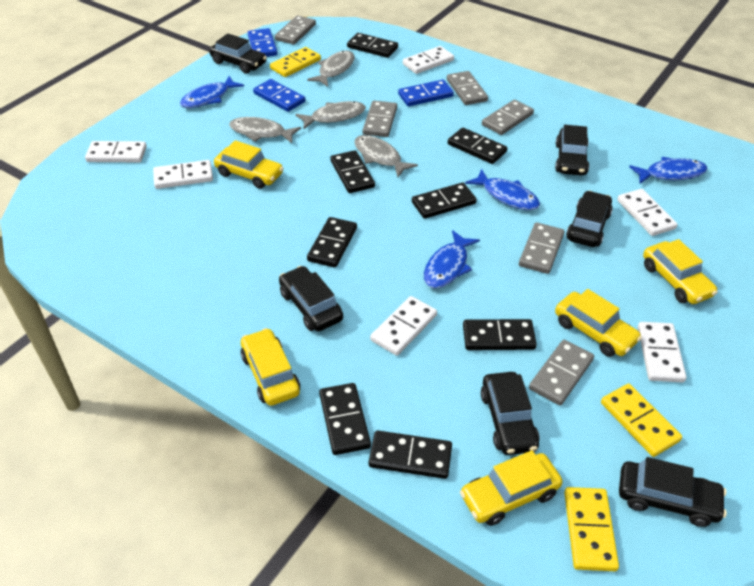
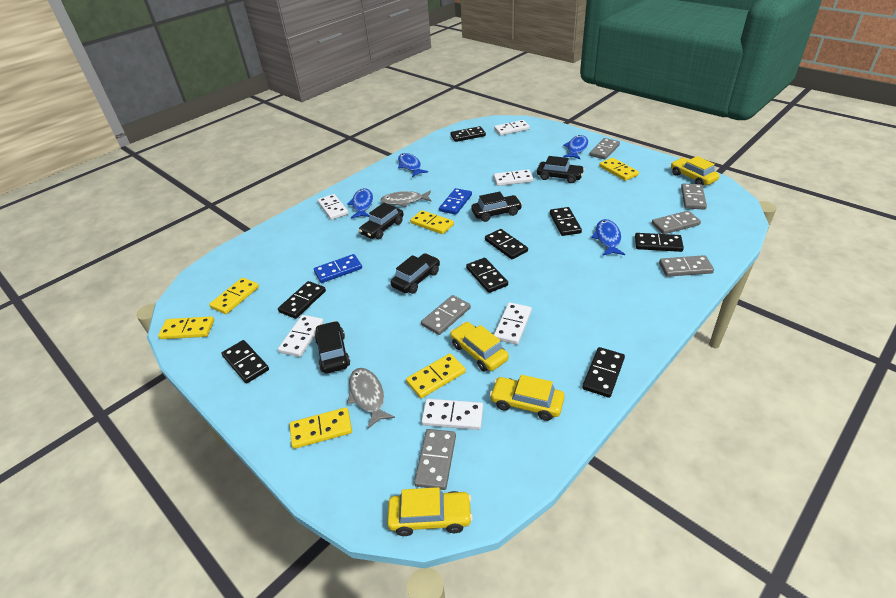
black car: [209,34,267,74] [279,266,343,331] [481,372,540,455] [555,125,589,176] [566,191,613,247] [619,457,727,527] = 6 -> [315,321,350,373] [359,203,404,239] [390,253,440,294] [471,192,522,222] [537,156,585,183] = 5
blue domino: [248,28,278,57] [253,79,305,112] [398,79,454,106] = 3 -> [314,254,362,283] [439,188,472,215] = 2
grey fish: [229,117,301,143] [296,101,366,129] [307,51,355,87] [354,135,418,177] = 4 -> [347,368,395,429] [381,191,432,207] = 2
yellow car: [214,140,284,189] [241,328,300,406] [460,450,563,526] [555,289,642,357] [643,239,718,304] = 5 -> [387,487,473,536] [450,322,509,372] [490,375,565,421] [671,156,720,185] = 4
yellow domino: [270,47,321,77] [564,487,619,571] [601,383,682,457] = 3 -> [158,316,214,339] [209,278,259,314] [290,407,352,449] [406,353,466,398] [410,210,454,234] [599,158,639,181] = 6

